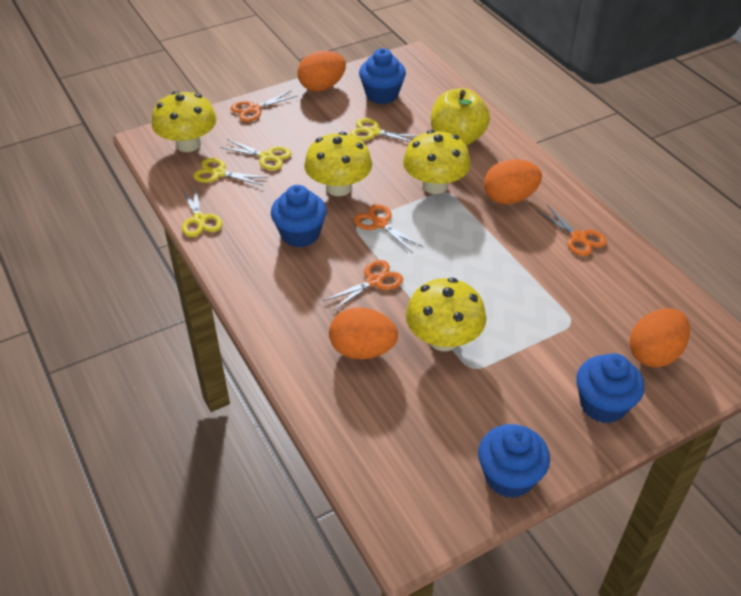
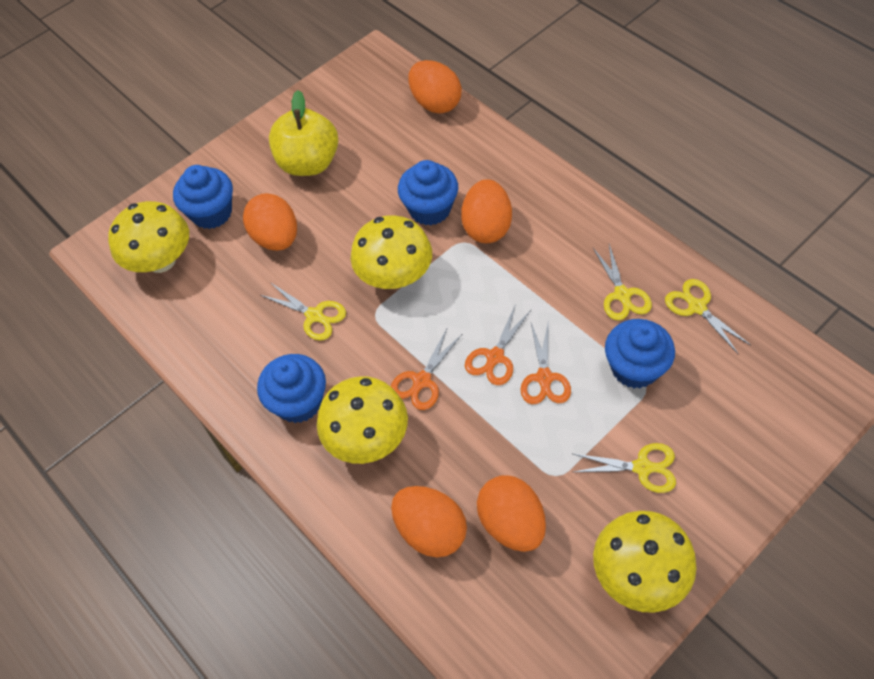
orange egg: [298,51,346,92] [329,307,398,360] [484,159,542,204] [629,308,690,367] = 4 -> [243,193,297,251] [391,486,467,557] [408,60,462,114] [461,179,512,243] [477,475,546,552] = 5
orange scissors: [231,91,297,122] [323,260,403,311] [354,204,423,253] [537,205,607,256] = 4 -> [391,329,462,410] [465,306,531,385] [520,323,571,404] = 3

